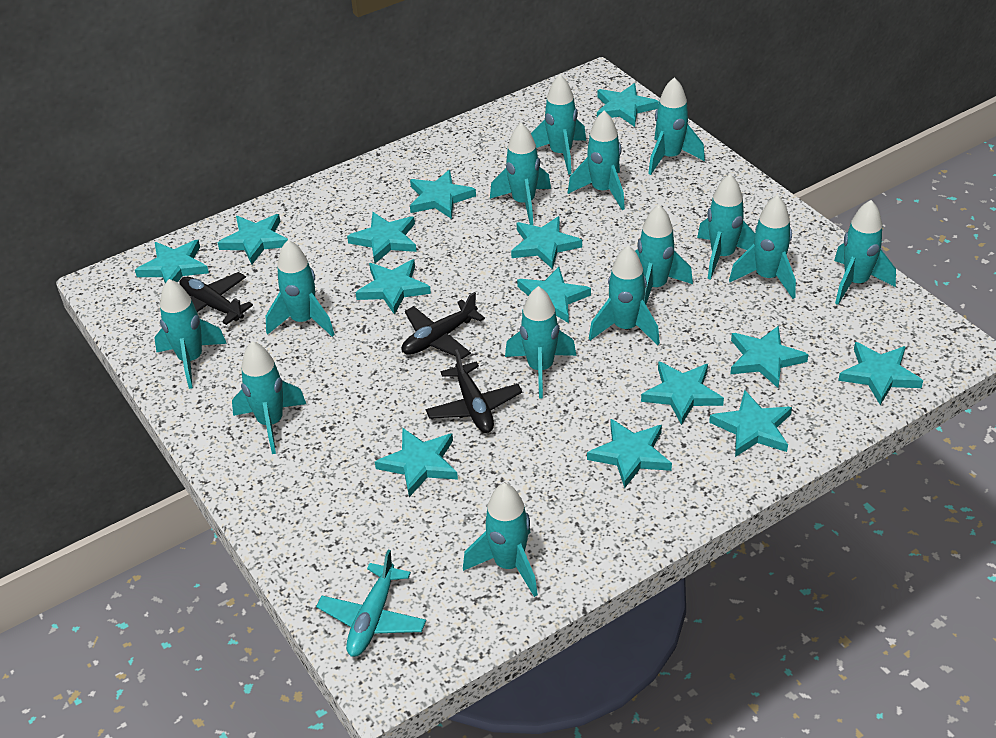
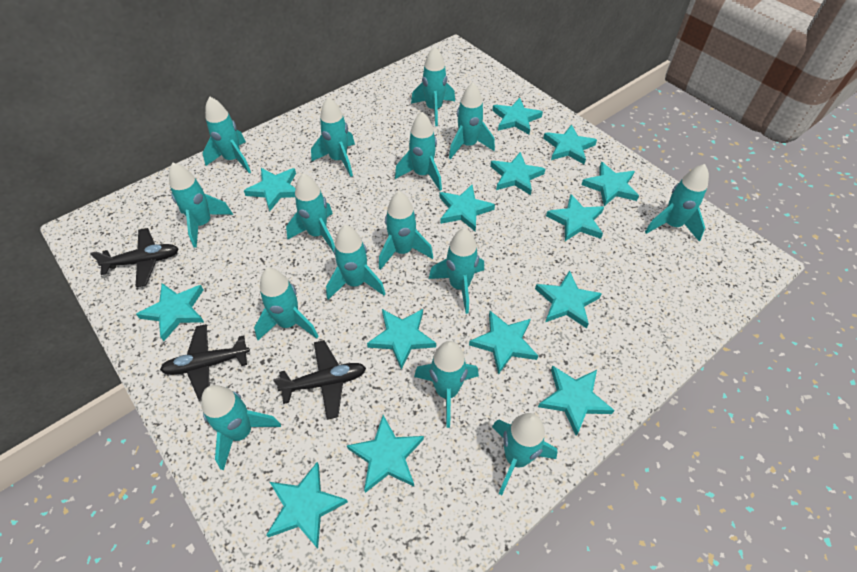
turquoise plane: [316,550,426,657] = 1 -> none = 0
turquoise rocket: [154,279,227,389] [232,341,306,454] [266,240,335,337] [463,483,538,597] [490,123,551,225] [505,286,576,399] [531,75,586,175] [568,111,625,210] [589,245,660,346] [635,205,693,304] [648,77,705,175] [697,174,755,280] [729,195,796,299] [834,200,896,305] = 14 -> [169,163,233,248] [201,385,281,470] [203,97,251,173] [254,268,319,340] [286,173,335,252] [311,97,355,177] [326,225,385,300] [379,191,433,270] [395,112,442,191] [411,46,455,126] [414,341,479,428] [429,228,484,314] [449,82,495,159] [492,413,557,495] [645,164,709,242] = 15

